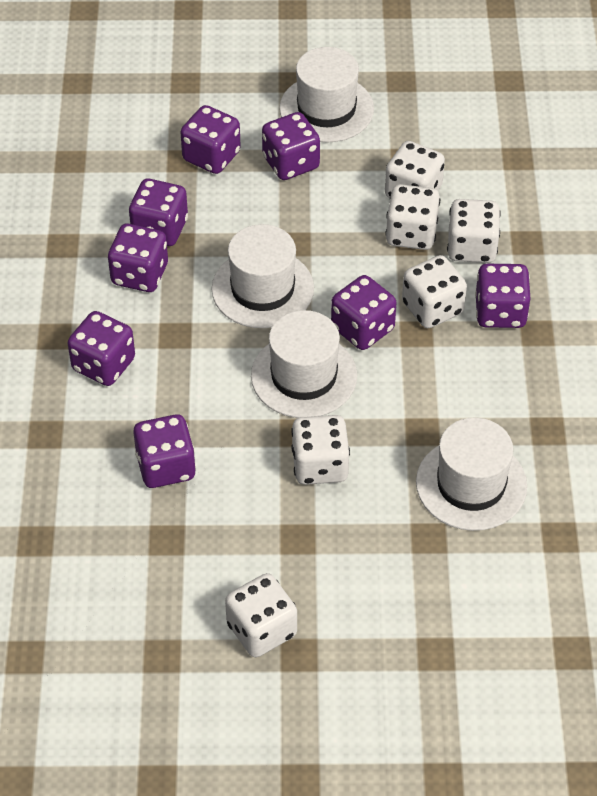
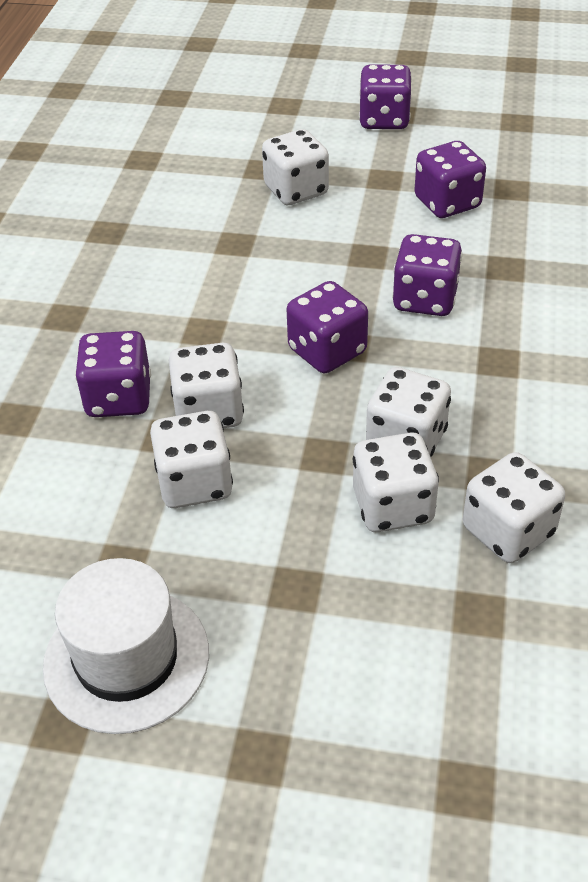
purple dice: [68,311,135,386] [108,224,168,292] [129,179,188,246] [133,414,196,488] [180,105,241,174] [262,112,320,180] [331,275,397,350] [475,264,530,328] = 8 -> [75,331,151,417] [287,281,368,373] [359,64,412,129] [392,234,462,316] [414,141,486,218] = 5
white hat: [212,224,314,328] [251,310,357,418] [279,47,374,143] [416,418,527,531] = 4 -> [43,558,209,734] = 1

